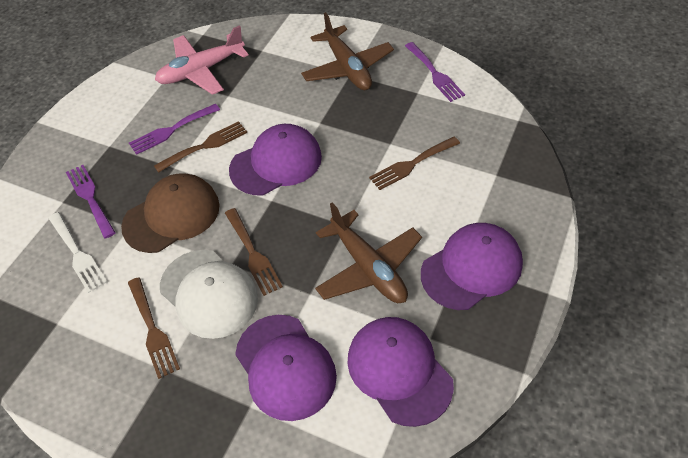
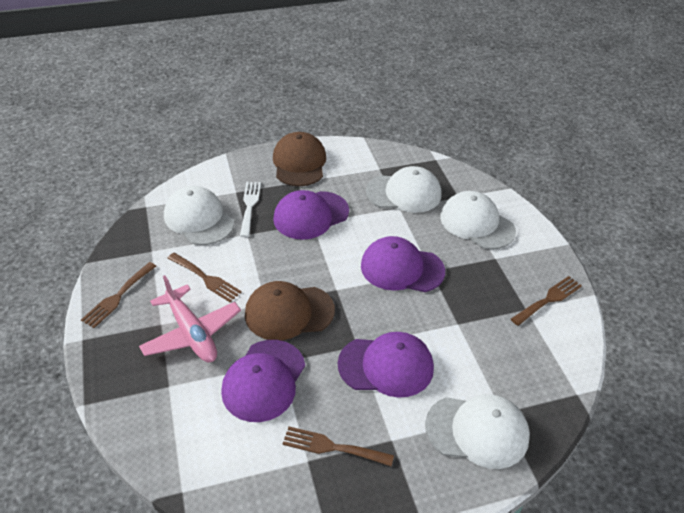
brown cap: [121,173,219,253] = 1 -> [245,281,335,341] [273,132,326,186] = 2
brown plane: [301,12,394,90] [315,202,422,303] = 2 -> none = 0
purple fork: [66,165,116,238] [129,104,220,155] [405,42,465,102] = 3 -> none = 0
white cap: [160,250,258,339] = 1 -> [164,186,234,245] [366,166,442,213] [425,394,530,469] [440,191,516,249] = 4

